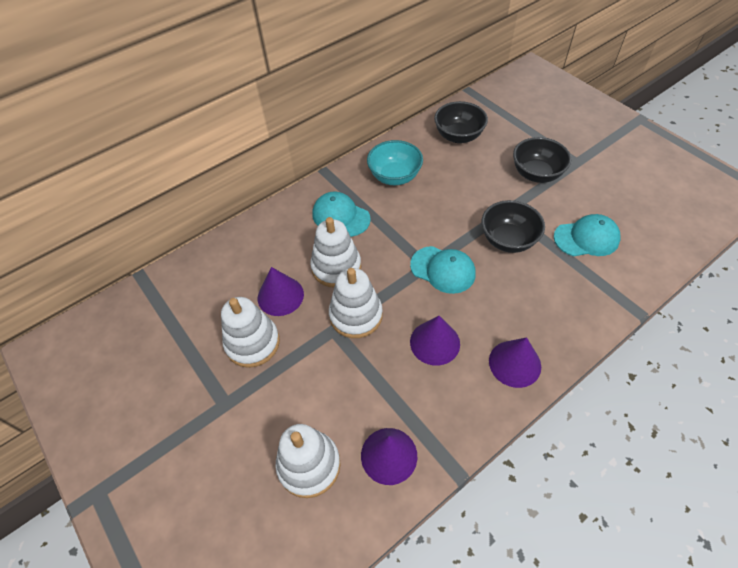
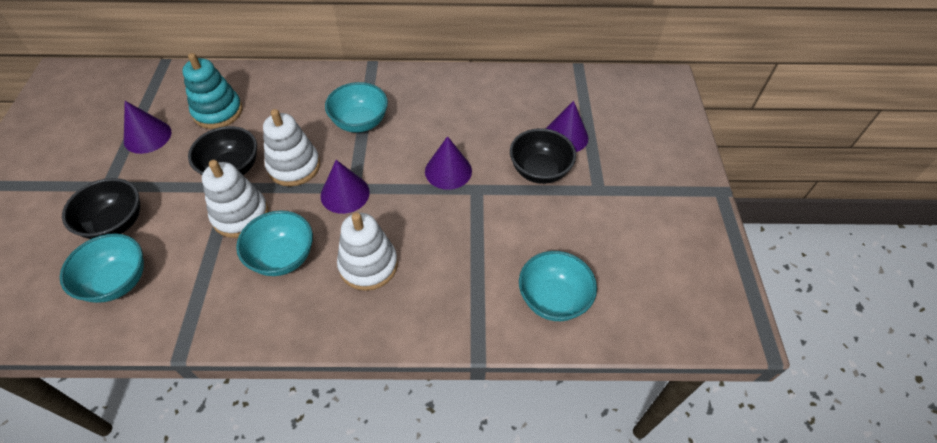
turquoise bowl: [367,140,423,185] = 1 -> [60,233,144,303] [236,210,313,276] [325,82,388,133] [519,251,597,321] = 4
turquoise cap: [313,192,371,237] [410,246,476,294] [554,214,621,256] = 3 -> none = 0
turquoise stacking toy: none = 0 -> [182,53,243,129] = 1
white stacking toy: [221,297,280,368] [275,424,341,498] [310,217,361,287] [329,268,382,338] = 4 -> [202,160,269,238] [263,109,320,186] [337,213,398,291] = 3

